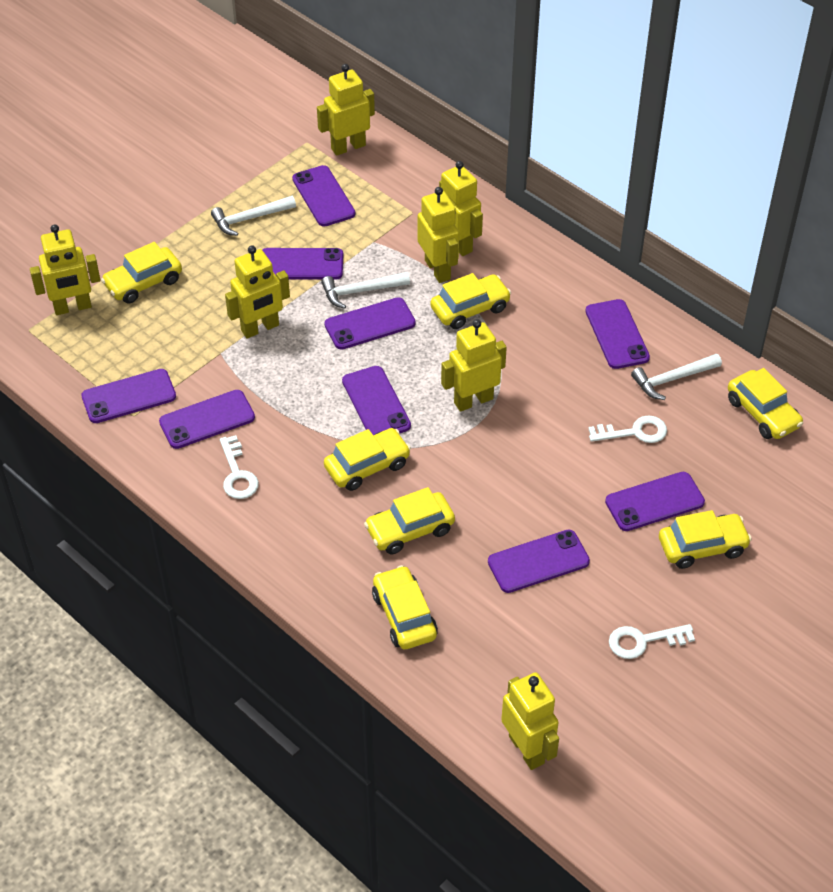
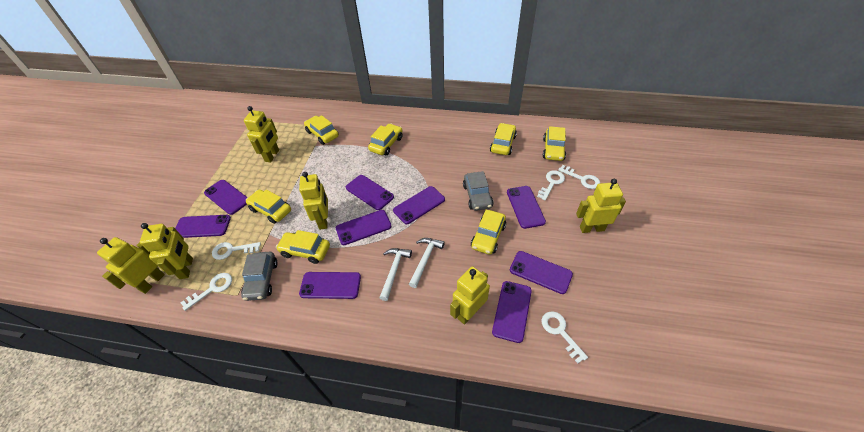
grey car: none = 0 -> [241,252,278,301] [463,171,494,211] = 2
white hammer: [211,196,296,236] [321,272,410,309] [631,354,722,400] = 3 -> [379,248,412,301] [409,238,445,288] = 2
white key: [220,435,259,499] [588,415,667,443] [609,624,695,659] = 3 -> [180,273,232,311] [212,242,261,260] [537,170,565,201] [542,312,588,363] [558,165,600,189] = 5
yellow robot: [30,224,101,315] [225,245,290,338] [317,64,375,156] [418,187,459,283] [439,161,483,256] [441,319,507,412] [501,672,559,770] = 7 -> [97,237,165,294] [140,223,193,279] [244,106,279,163] [299,172,328,230] [450,266,490,325] [576,179,626,233] = 6

